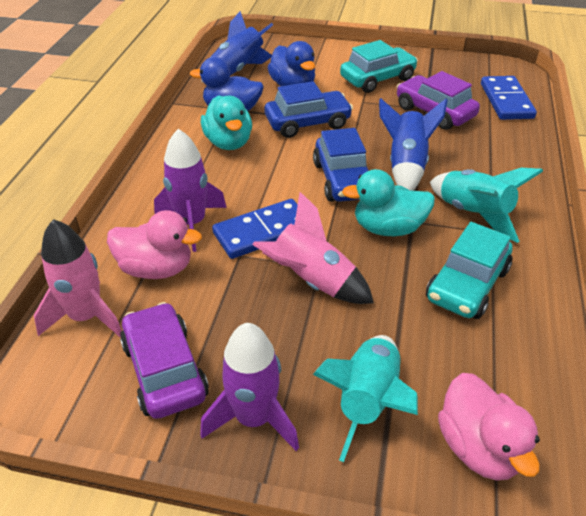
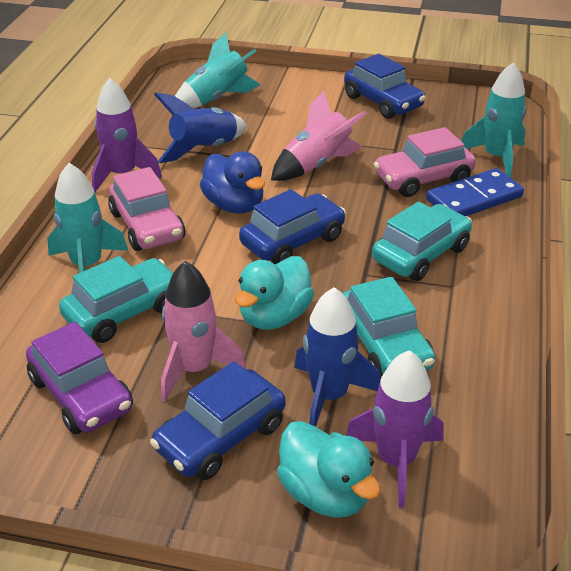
blue car: [265,81,353,138] [313,128,369,202] = 2 -> [150,361,285,480] [239,189,346,264] [344,54,426,119] = 3
blue domino: [212,199,298,259] [481,76,537,120] = 2 -> [426,168,524,216] = 1
blue duck: [190,57,263,111] [268,41,315,86] = 2 -> [200,151,265,213] = 1
pink car: none = 0 -> [108,167,185,251] [374,127,476,197] = 2
pink duck: [107,210,202,279] [438,373,540,481] = 2 -> none = 0
purple car: [120,302,209,419] [397,71,480,130] = 2 -> [26,322,133,435] = 1
turquoise car: [340,40,418,93] [426,222,513,319] = 2 -> [59,256,173,343] [343,276,435,378] [372,202,472,281] = 3
turquoise rocket: [313,335,418,462] [430,168,543,243] = 2 -> [47,163,128,273] [175,33,261,108] [461,62,527,178] = 3

